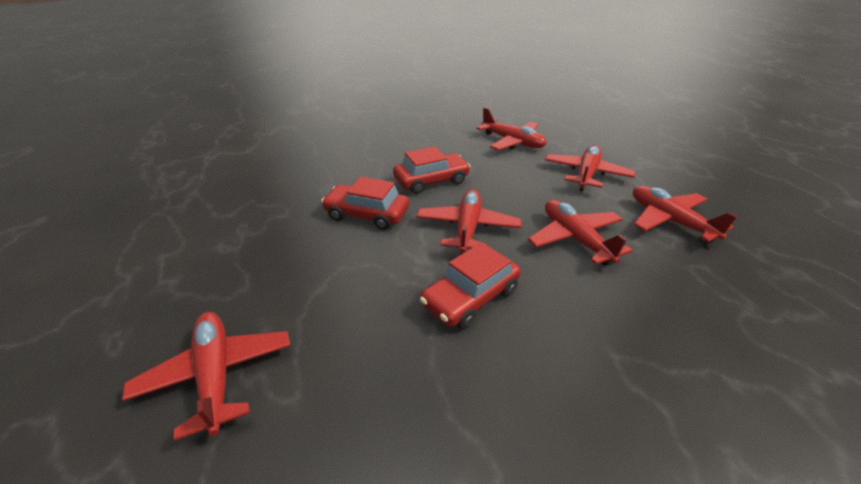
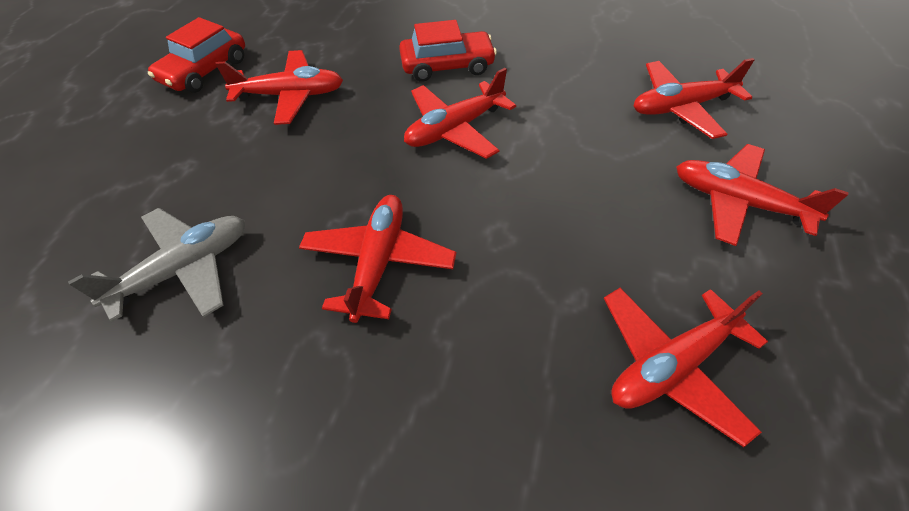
grey plane: none = 0 -> [68,208,245,322] = 1
red car: [321,177,409,230] [393,146,471,194] [420,242,521,329] = 3 -> [148,17,245,93] [399,20,497,82] = 2

